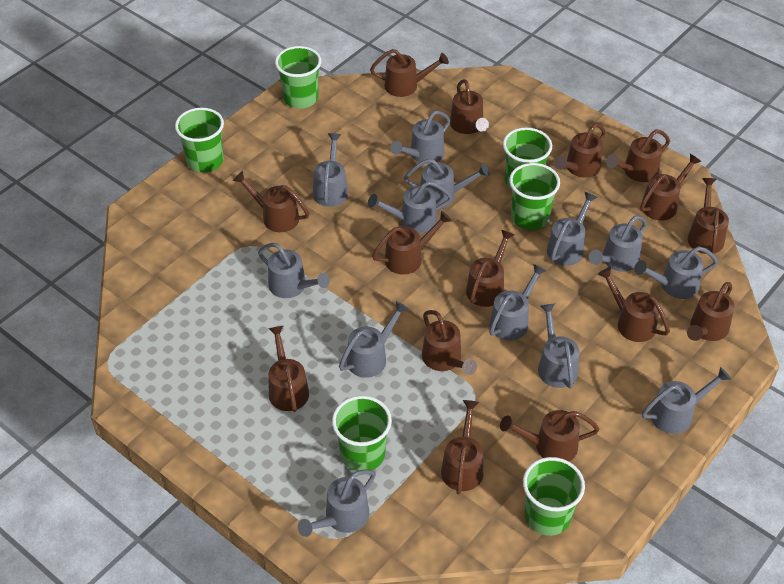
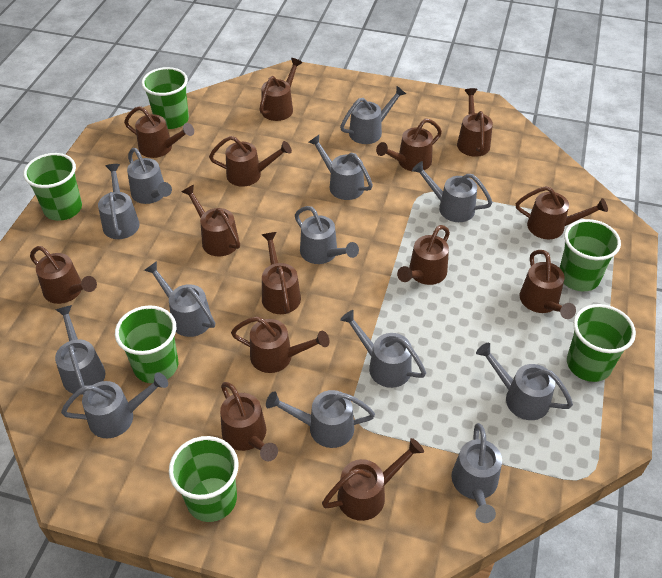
brown watering can: [233,171,309,232] [268,325,309,412] [370,49,449,97] [372,211,452,275] [422,310,477,375] [441,400,483,495] [450,79,489,134] [466,230,515,307] [500,410,599,461] [554,123,606,178] [598,267,670,342] [606,130,670,182] [640,154,702,220] [687,178,729,254] [687,282,734,341] = 15 -> [30,246,97,304] [124,106,194,158] [182,185,240,256] [209,136,292,187] [220,382,278,461] [231,317,329,373] [260,58,303,121] [262,232,301,314] [322,438,424,521] [376,118,442,171] [397,225,450,285] [457,88,493,157] [516,186,608,239] [520,250,576,319] = 14

